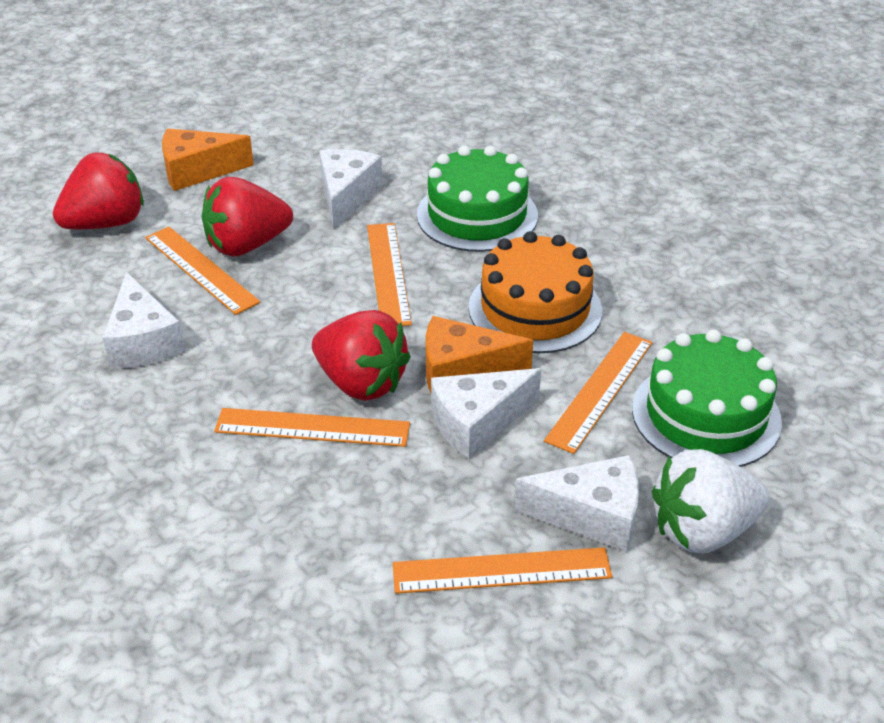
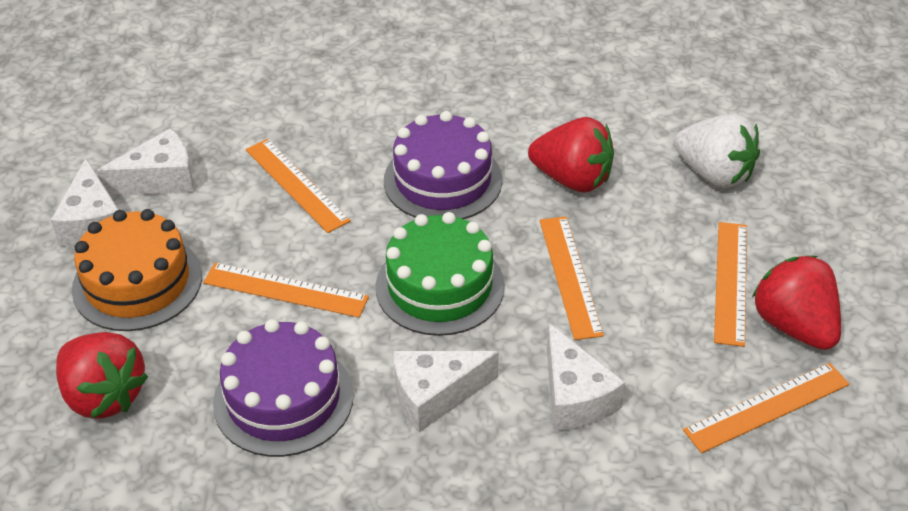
green cake: [417,146,538,252] [632,330,782,467] = 2 -> [376,212,505,336] = 1
orange cheese: [162,129,254,191] [426,316,533,393] = 2 -> none = 0
purple cake: none = 0 -> [213,319,354,457] [384,111,502,219] = 2

